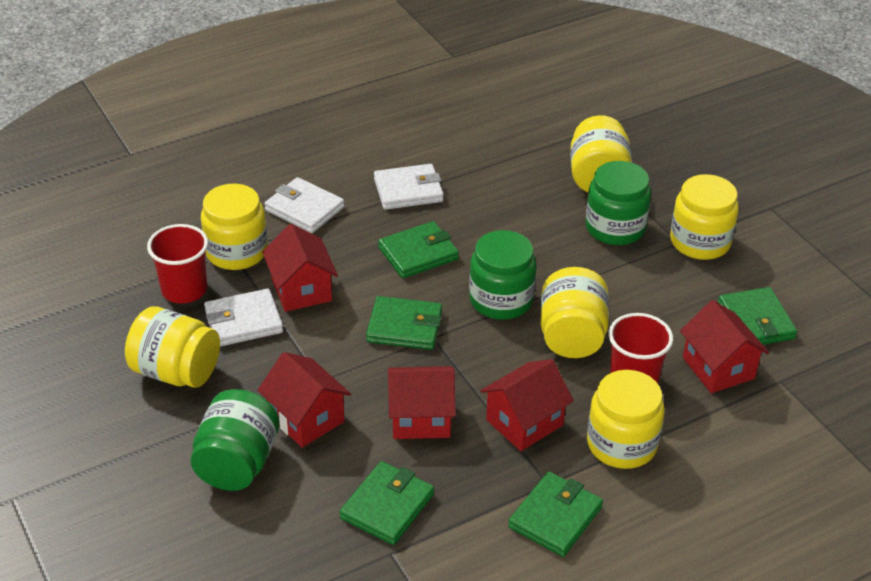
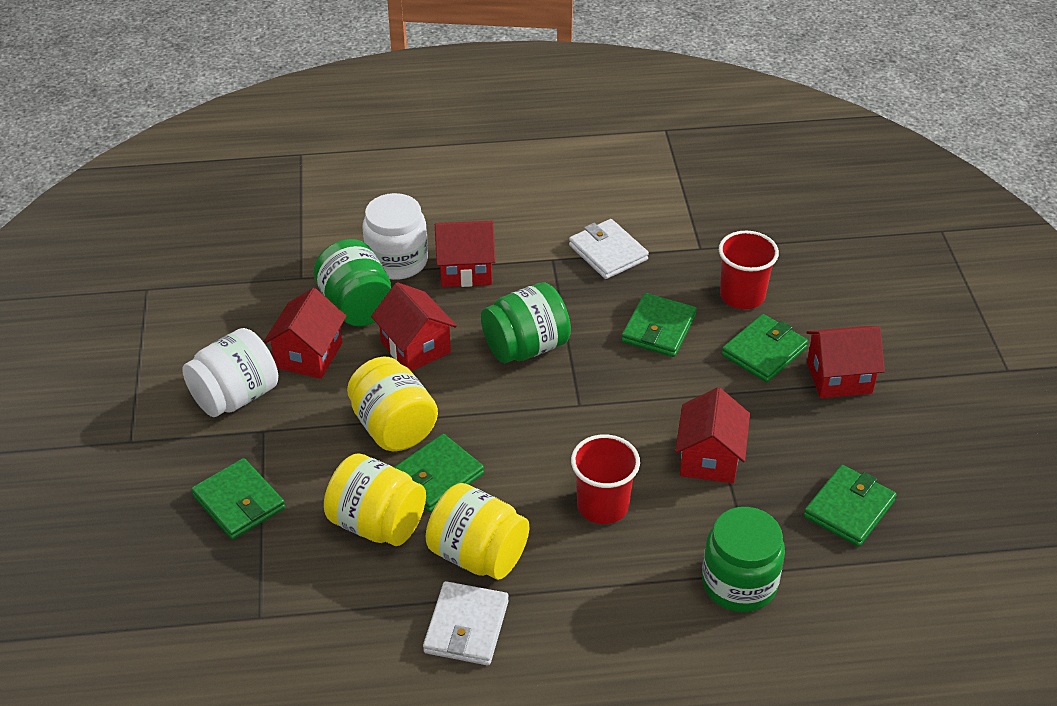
white jar: none = 0 -> [182,328,278,417] [362,193,428,280] = 2
white wallet: [204,289,283,347] [264,177,345,233] [374,164,444,210] = 3 -> [423,581,509,665] [569,219,649,279] = 2
yellow jar: [125,306,220,387] [201,184,268,270] [541,267,609,358] [571,115,632,192] [587,370,665,469] [670,174,739,260] = 6 -> [324,453,426,546] [347,357,438,451] [426,483,530,580] = 3

